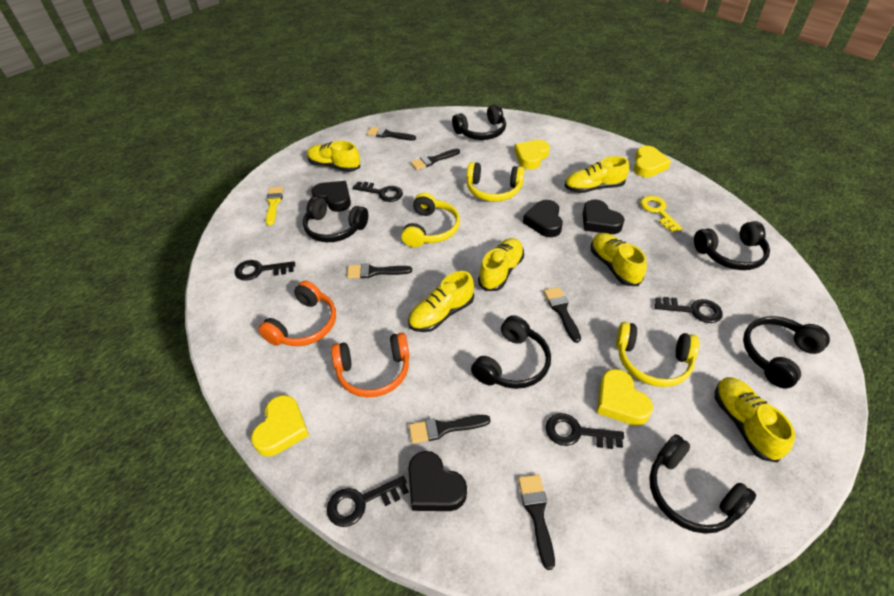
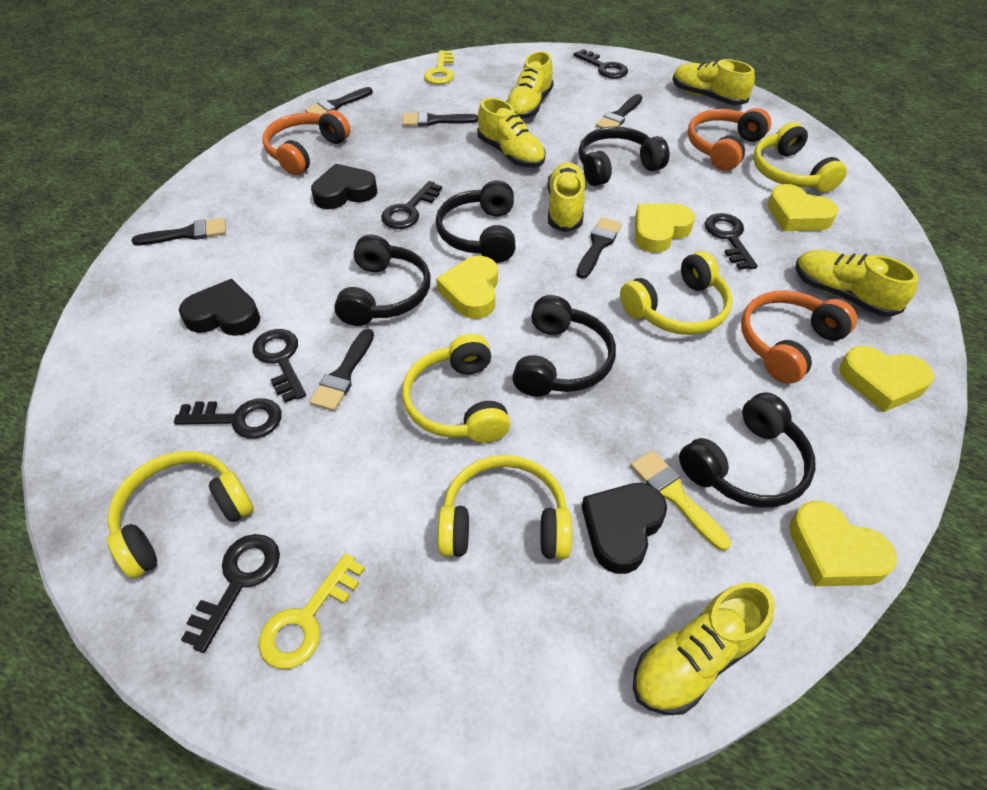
black headphones: [303,196,368,242] [452,104,506,140] [471,315,551,389] [649,434,756,534] [694,221,770,270] [743,316,830,388] = 6 -> [334,235,431,326] [436,180,516,263] [512,295,616,397] [579,127,669,186] [679,392,815,508] = 5
black heart: [311,181,351,212] [408,451,467,511] [523,200,563,237] [583,199,625,234] = 4 -> [179,279,260,336] [311,164,377,209] [582,483,667,574] = 3
black key: [234,260,295,281] [327,476,409,527] [353,182,403,202] [545,413,624,449] [654,297,723,323] = 5 -> [174,398,282,439] [181,534,280,653] [253,329,306,403] [381,181,442,229] [573,49,628,79] [705,213,758,270] = 6
orange headphones: [258,281,336,346] [331,333,410,397] = 2 -> [262,110,350,175] [688,108,771,171] [741,290,857,384] = 3
yellow headphones: [401,193,460,247] [467,162,524,202] [616,322,699,387] = 3 -> [107,451,254,579] [402,334,510,443] [437,455,572,559] [620,251,732,335] [753,122,847,193] = 5
yellow heart: [251,395,309,456] [515,140,550,169] [597,369,653,426] [634,146,671,177] = 4 -> [436,256,498,319] [635,204,695,253] [767,184,838,231] [789,501,897,586] [839,346,934,412] = 5
yellow key: [640,196,682,232] = 1 -> [259,553,365,669] [424,50,454,84] = 2

